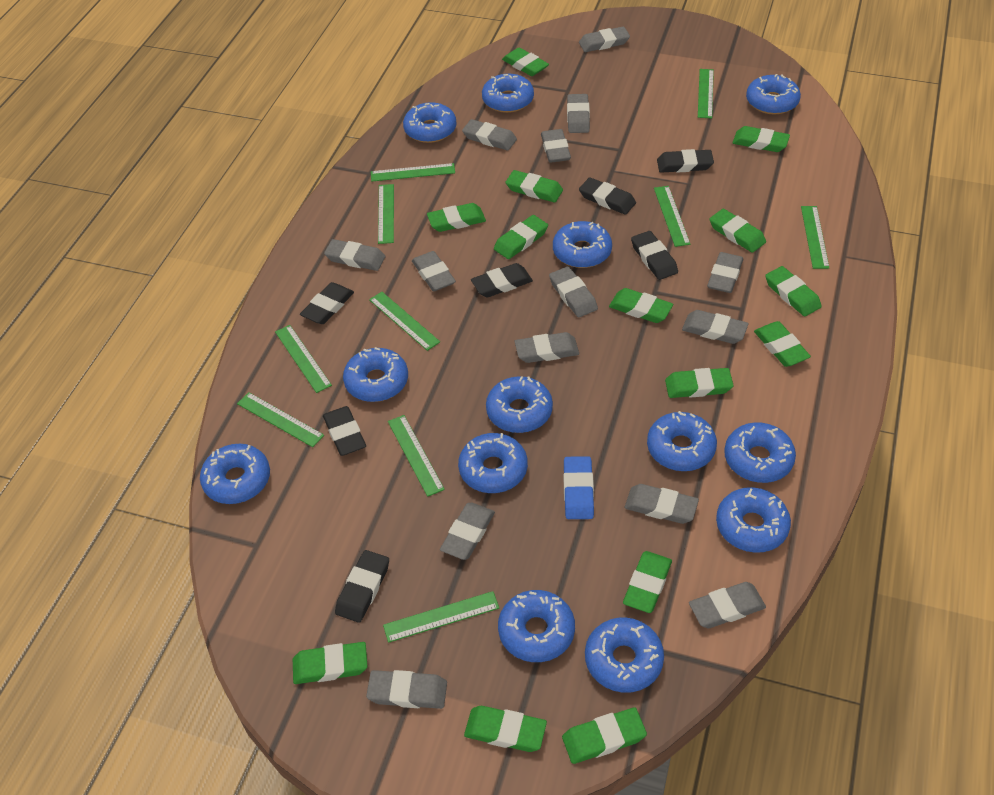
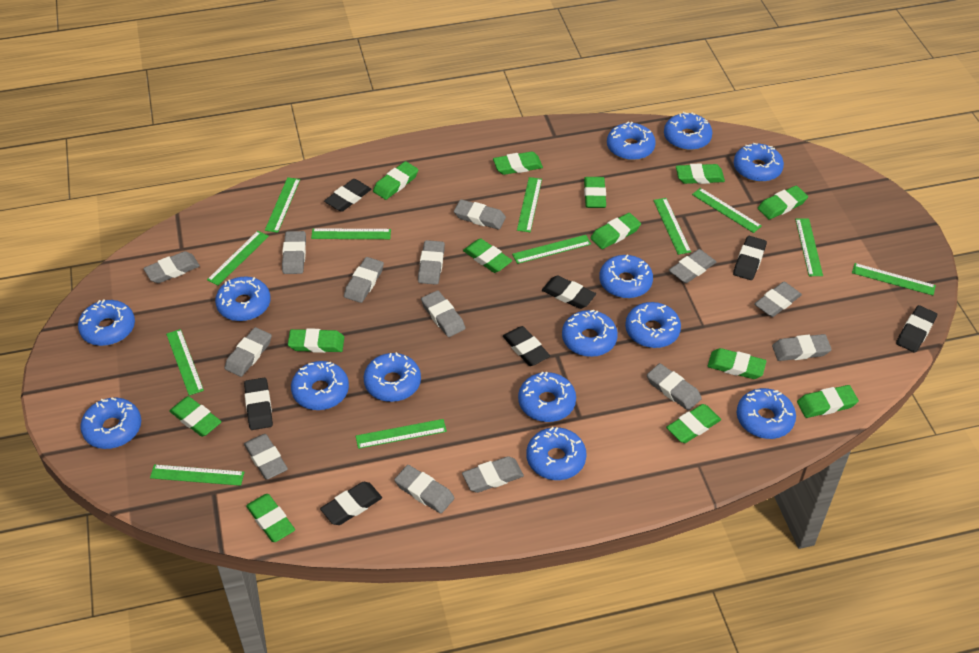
blue donut: [200,444,270,504] [343,347,408,402] [403,102,456,143] [458,433,528,493] [482,74,534,113] [486,376,553,433] [498,590,575,662] [553,221,612,268] [585,617,664,693] [647,411,717,471] [716,487,791,553] [724,422,796,483] [746,74,801,115] = 13 -> [78,299,135,346] [80,398,141,449] [215,276,270,321] [291,361,349,410] [364,352,421,402] [518,372,576,422] [526,427,587,480] [562,310,618,357] [599,255,653,298] [607,121,656,160] [625,302,681,348] [664,112,713,150] [734,143,784,182] [737,388,796,439] = 14
blue eraser: [564,456,594,519] = 1 -> none = 0
green eraser: [293,642,367,684] [427,203,486,232] [464,706,547,752] [494,215,548,259] [502,48,549,76] [505,170,563,203] [562,707,647,764] [609,288,673,323] [623,551,672,613] [665,368,734,398] [709,209,766,253] [732,126,790,152] [754,321,811,367] [765,266,822,317] = 14 -> [169,396,222,437] [246,494,295,542] [288,328,344,353] [373,161,418,200] [463,238,512,273] [493,152,543,175] [584,177,606,208] [590,213,641,249] [666,404,721,443] [676,163,725,184] [708,348,766,379] [758,186,808,220] [797,385,859,418] = 13
green ruler: [237,392,324,447] [275,325,332,393] [369,292,440,351] [371,163,455,182] [378,184,394,244] [383,591,499,643] [388,415,445,497] [654,186,690,247] [698,69,714,118] [801,206,829,269] = 10 -> [150,464,244,486] [166,329,204,396] [207,231,269,286] [265,177,300,233] [311,228,391,239] [356,419,447,449] [512,235,591,264] [517,177,542,232] [653,198,691,255] [692,188,762,233] [795,218,823,276] [852,263,936,295] = 12

